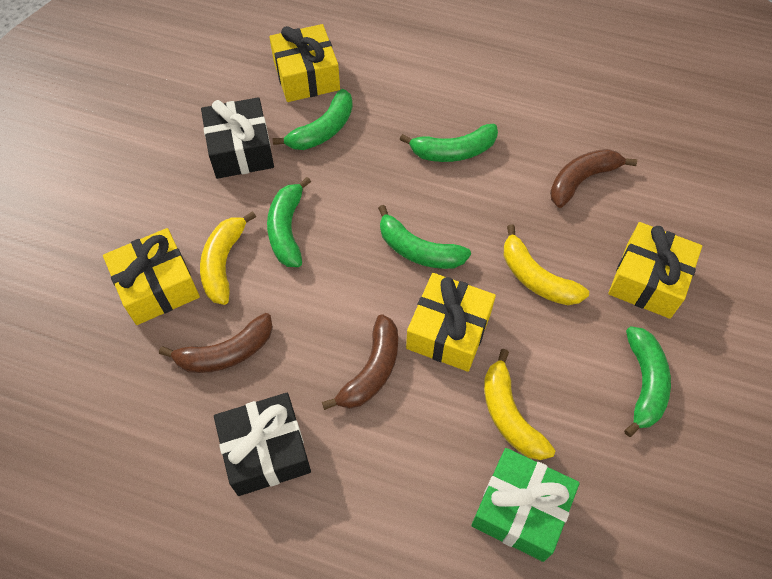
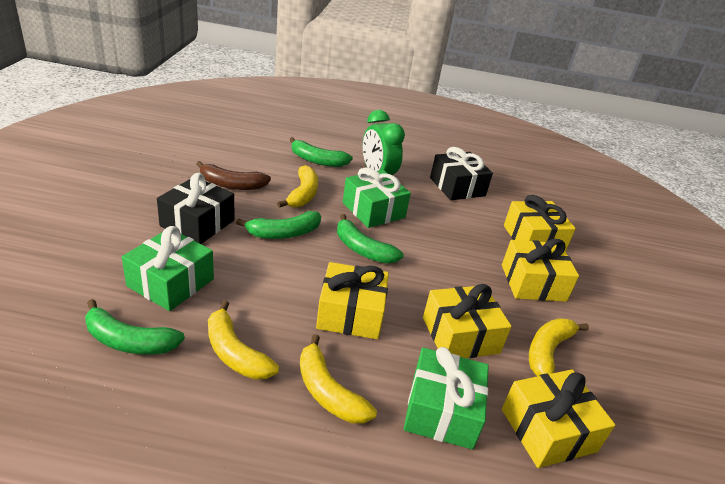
brown banana: [159,313,273,373] [322,314,398,410] [550,149,637,208] = 3 -> [196,161,271,190] = 1
green banana: [267,177,311,267] [273,89,353,150] [378,205,471,269] [400,124,498,162] [624,326,671,437] = 5 -> [85,299,185,354] [236,211,321,239] [290,137,353,167] [337,214,404,264] = 4
green clock: none = 0 -> [363,110,405,175] = 1
green gift: [471,448,580,562] = 1 -> [122,226,214,311] [343,167,411,228] [404,347,489,449] = 3
yellow banana: [200,211,256,305] [484,349,556,460] [504,224,589,305] = 3 -> [208,300,279,380] [277,165,318,208] [300,334,377,423] [529,318,589,376] = 4
yellow gift: [103,228,200,325] [269,24,340,102] [406,273,496,372] [608,222,702,319] = 4 -> [316,262,389,339] [423,284,512,358] [502,239,579,302] [502,369,615,468] [504,195,576,251] = 5

